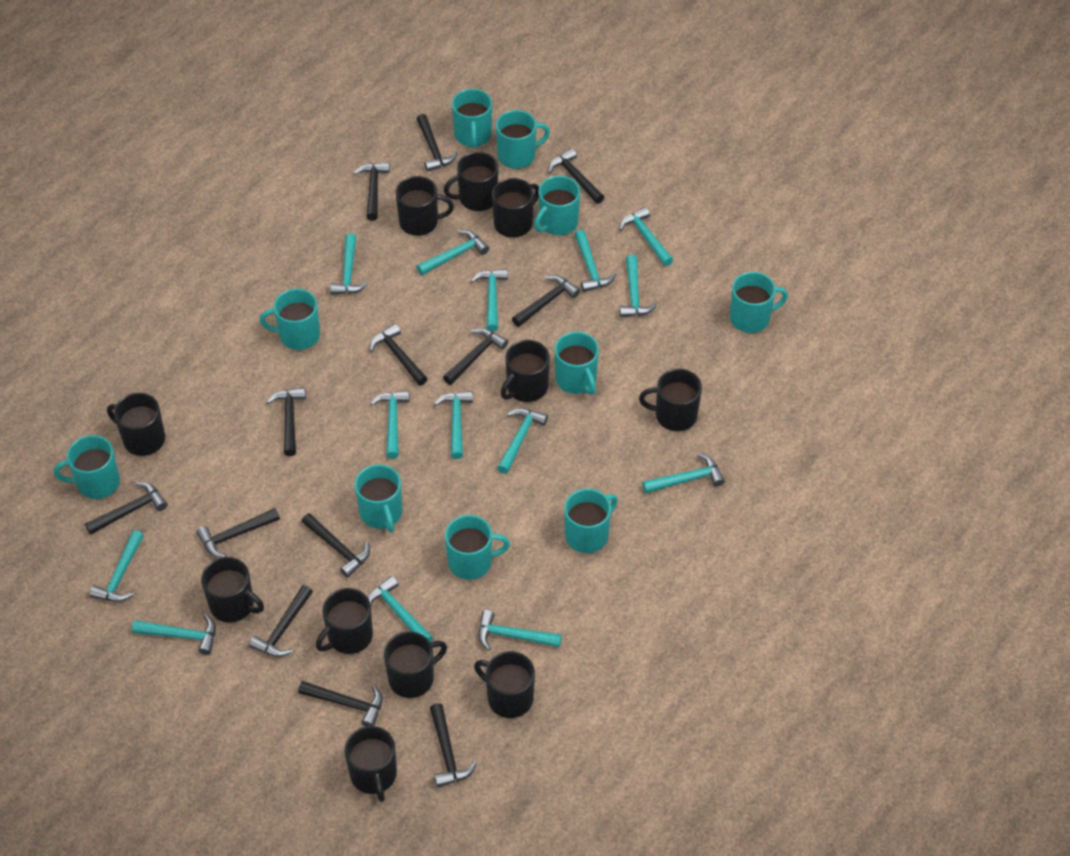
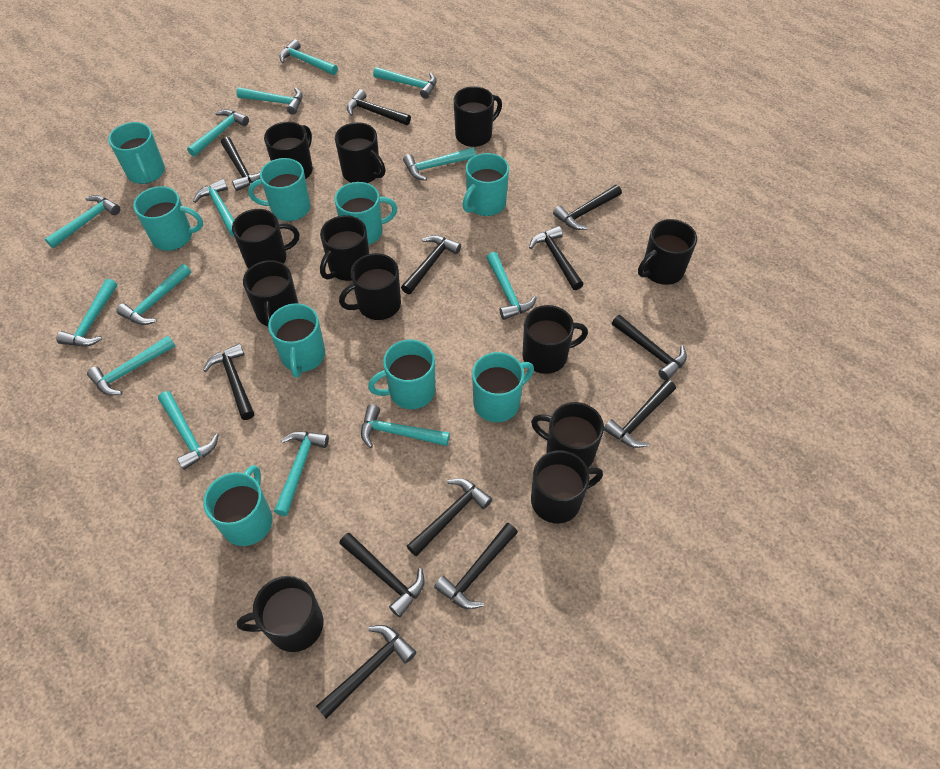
black hammer: [85,482,167,535] [196,508,280,557] [249,585,313,657] [267,388,306,456] [298,681,382,726] [302,513,370,578] [354,162,390,221] [370,324,428,386] [417,114,458,172] [430,703,477,787] [443,328,508,385] [512,275,580,327] [549,148,604,204] = 13 -> [203,343,254,420] [221,137,260,191] [316,625,416,719] [339,532,425,617] [347,89,411,125] [401,235,461,294] [407,478,492,556] [434,523,518,609] [529,226,583,290] [553,185,622,230] [604,380,676,448] [612,315,687,381] = 12
black mug: [107,393,165,456] [201,557,264,623] [316,588,373,654] [344,726,397,802] [384,631,447,698] [395,176,454,236] [444,152,498,211] [474,651,535,718] [492,178,539,238] [501,340,550,402] [639,369,702,431] = 11 -> [232,209,299,269] [237,576,323,652] [243,260,299,326] [264,122,313,179] [320,215,369,281] [335,122,385,183] [339,253,401,320] [454,86,502,147] [522,305,588,374] [531,402,604,468] [531,450,603,523] [638,219,697,285] = 12
turquoise mug: [54,435,120,499] [260,289,320,350] [355,464,402,532] [445,515,510,580] [452,89,492,149] [496,110,550,169] [534,176,580,235] [555,332,599,395] [564,489,618,553] [730,272,788,333] = 10 -> [108,122,165,184] [133,186,203,251] [203,465,273,546] [248,158,310,221] [268,303,325,378] [335,182,397,245] [368,340,435,409] [462,153,509,216] [472,352,534,422] = 9

